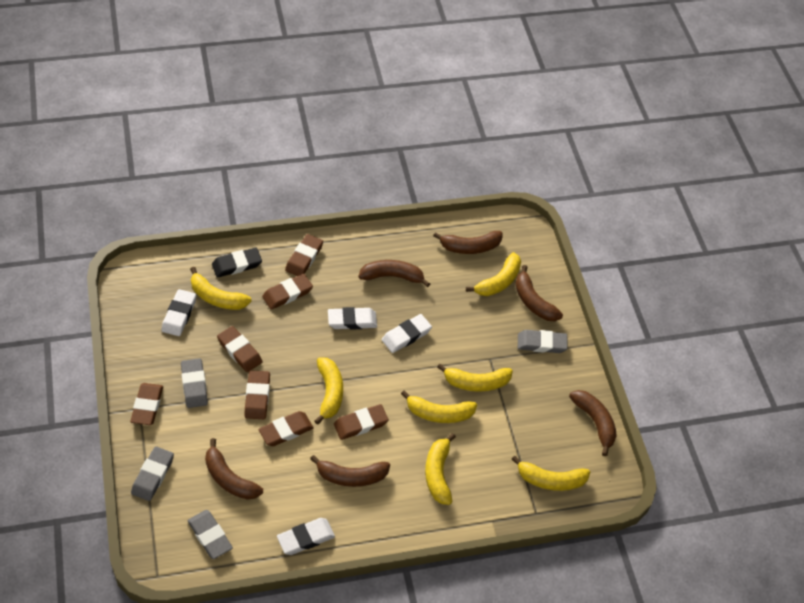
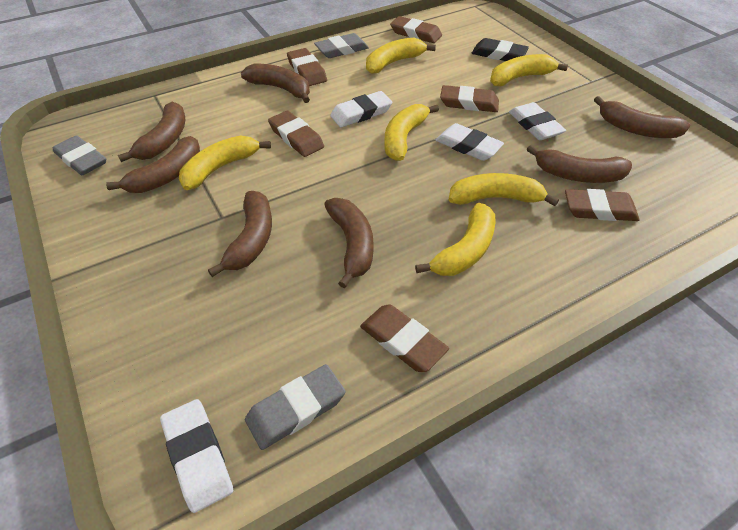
brown banana: [205,438,263,500] [310,455,390,487] [358,260,430,287] [433,231,502,254] [516,265,563,321] [569,390,617,456] = 6 -> [106,136,200,193] [118,102,185,162] [208,191,272,277] [241,64,310,103] [324,198,374,288] [527,145,632,183] [594,96,690,138] = 7
brown eraser: [130,383,163,425] [217,326,263,372] [244,370,270,419] [258,411,314,446] [262,274,313,310] [285,234,323,276] [334,404,389,440] = 7 -> [268,111,324,157] [287,48,327,86] [360,304,449,372] [390,16,442,43] [440,85,499,112] [565,189,639,221] = 6
grey eraser: [131,446,174,501] [181,358,208,408] [187,510,233,559] [518,330,568,353] = 4 -> [53,135,106,175] [245,364,345,450] [314,33,369,58] = 3
yellow banana: [190,267,252,310] [315,358,343,425] [401,391,477,423] [425,433,456,505] [437,364,513,392] [466,252,521,296] [512,456,590,491] = 7 -> [179,136,271,190] [366,38,436,74] [384,104,439,161] [415,203,496,276] [449,173,559,206] [490,54,568,86] = 6

